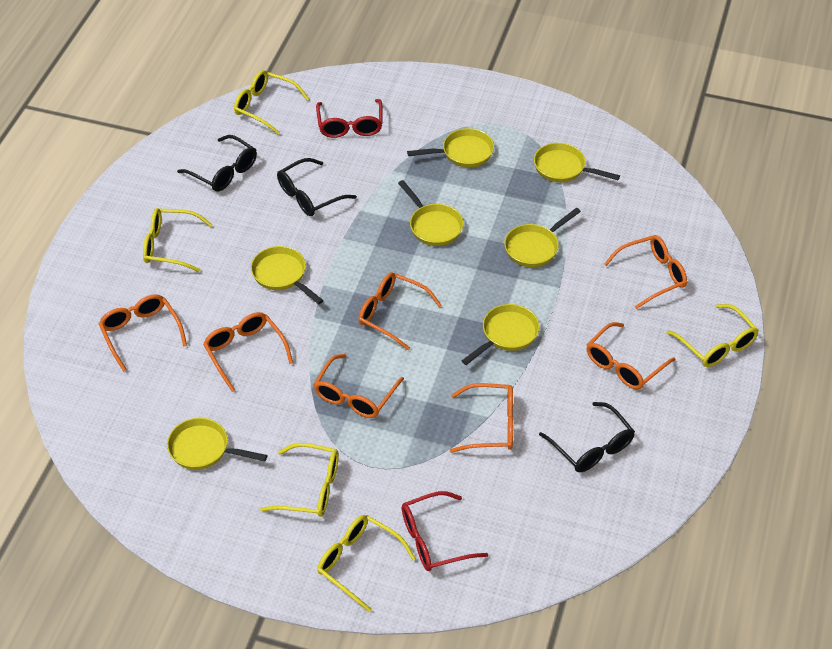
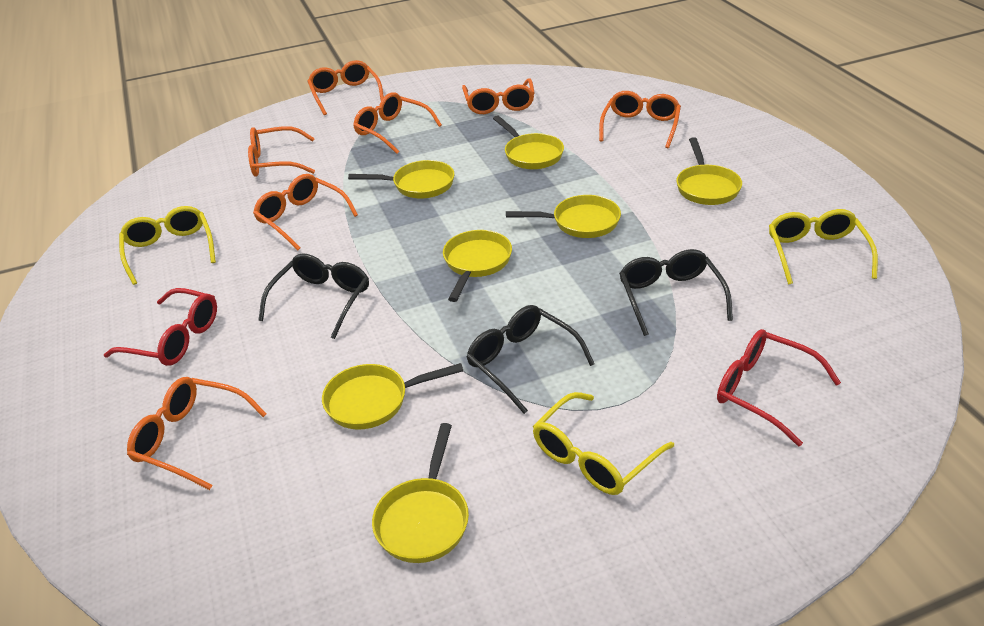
yellow glasses: [143,208,213,272] [234,70,309,135] [260,443,339,517] [317,515,416,612] [667,304,759,367] = 5 -> [119,206,216,285] [533,392,674,495] [769,209,878,285] = 3

